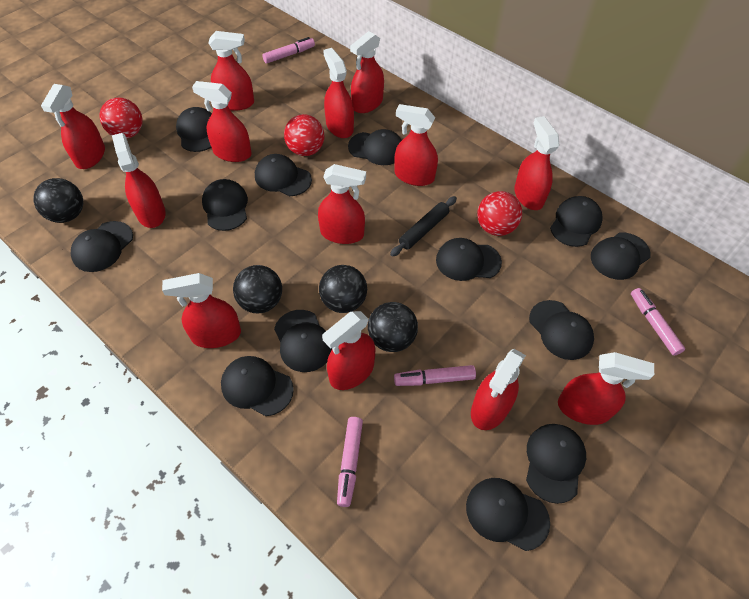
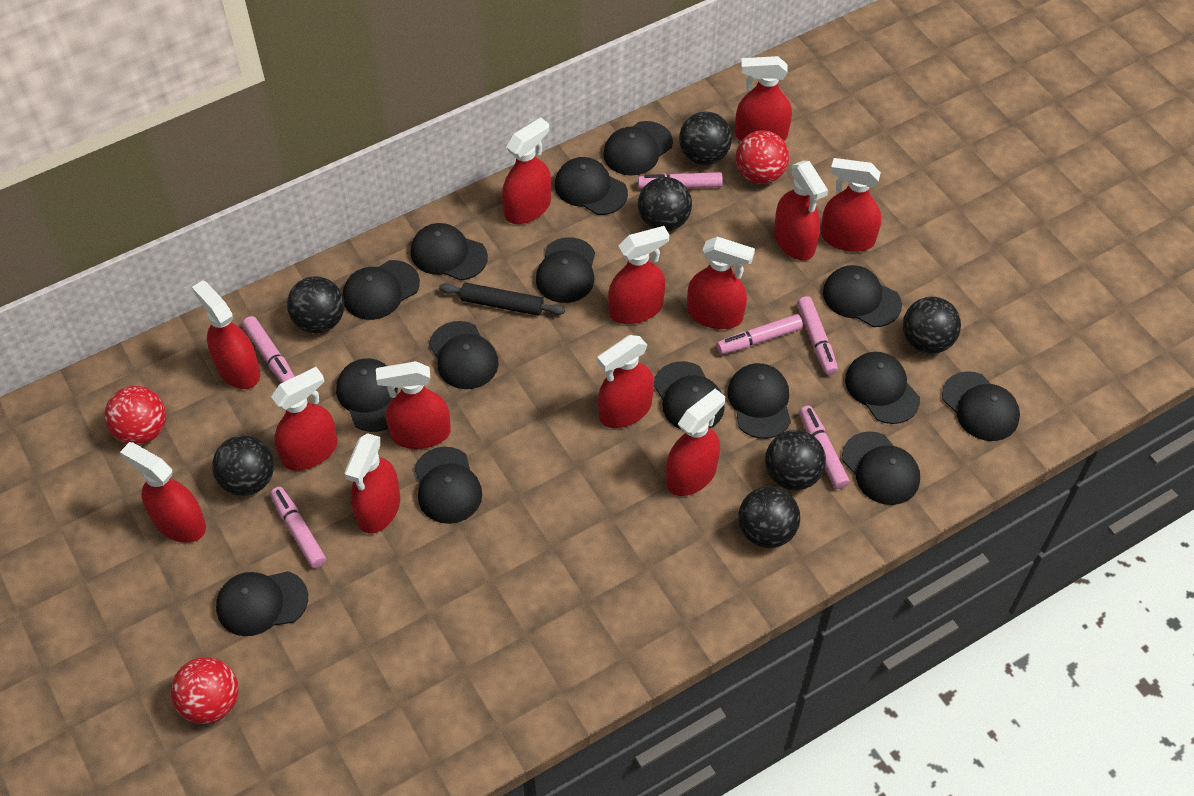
black ball: [33,178,83,223] [233,265,282,314] [319,265,367,313] [368,302,418,352] = 4 -> [212,435,274,496] [287,276,344,333] [638,177,692,231] [679,112,732,165] [738,486,800,548] [765,430,826,490] [903,297,961,354] = 7
black cap: [71,221,133,272] [176,107,212,152] [202,179,248,231] [221,356,294,416] [255,154,312,196] [274,310,332,372] [348,129,402,165] [436,238,502,281] [466,478,550,551] [526,424,586,504] [529,300,594,360] [550,196,603,247] [591,232,651,280] = 13 -> [216,571,308,636] [336,358,398,432] [343,260,420,320] [411,223,488,281] [414,447,482,524] [429,321,499,389] [536,237,595,303] [555,157,628,215] [603,121,673,176] [654,361,725,430] [728,363,791,439] [823,265,902,327] [842,431,920,505] [845,352,920,424] [942,371,1020,441] = 15
pink marker: [262,37,315,63] [337,417,363,507] [394,365,476,386] [631,288,685,356] = 4 -> [242,316,295,383] [270,487,326,568] [638,172,723,189] [717,314,803,354] [797,296,838,375] [799,406,850,489] = 6

